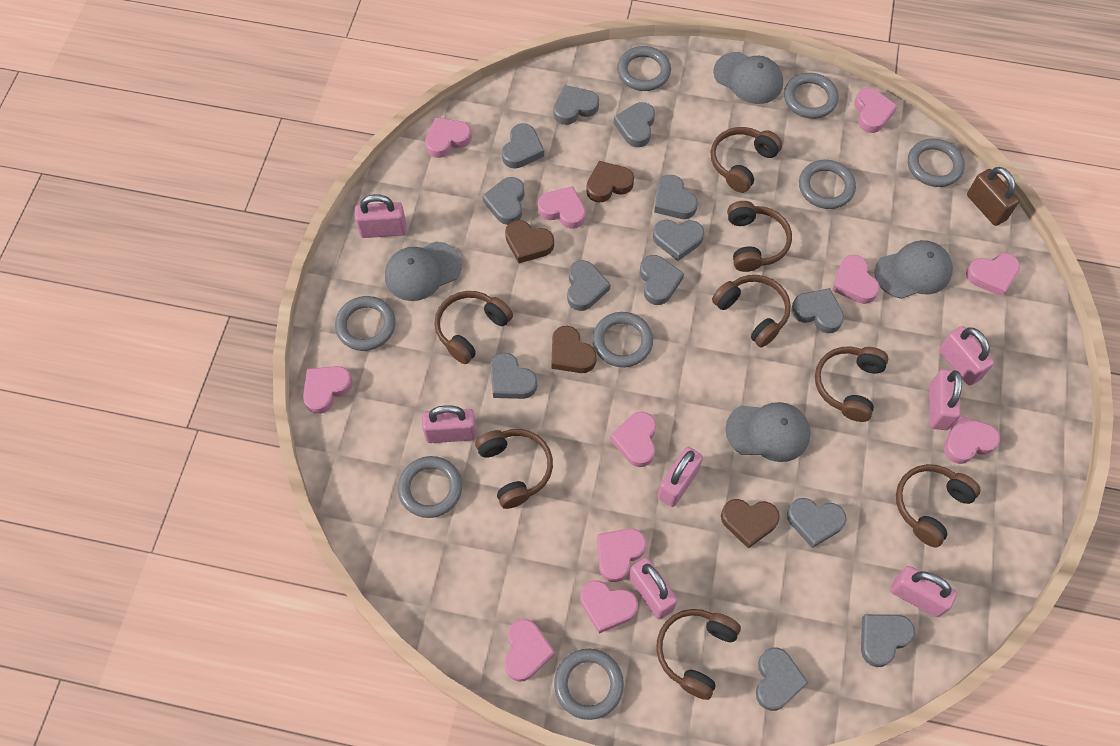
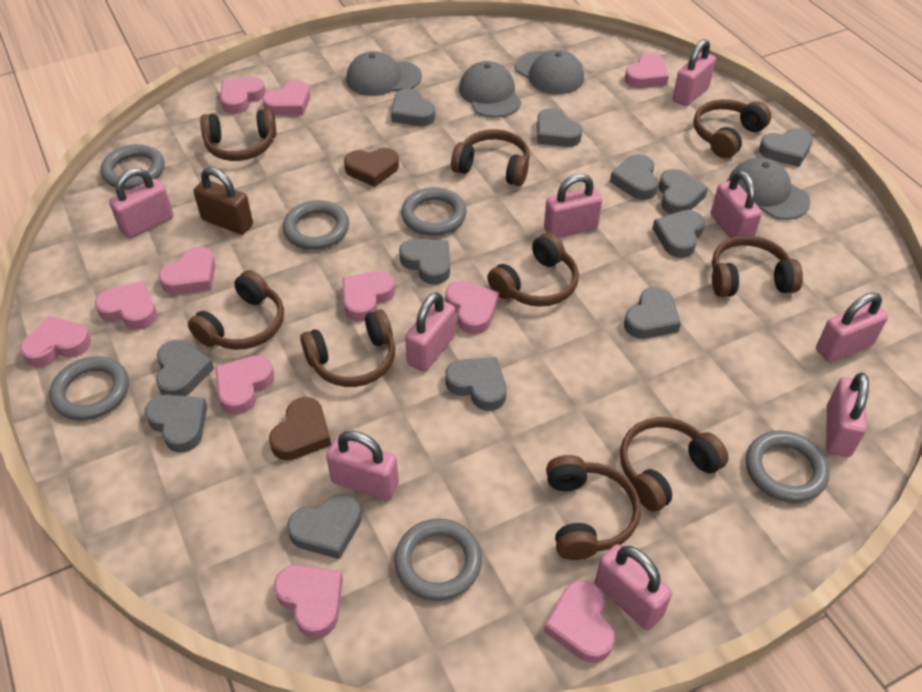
brown headphones: [434,291,513,364] [475,429,553,509] [656,609,741,700] [711,127,782,193] [712,275,791,347] [727,201,792,272] [815,347,889,422] [896,464,981,547] = 8 -> [188,270,284,350] [200,109,276,161] [300,309,395,387] [451,129,530,186] [487,233,579,307] [546,455,641,560] [620,417,729,512] [694,99,771,159] [712,235,803,297] = 9
brown heart: [505,220,554,263] [552,326,597,373] [586,161,634,203] [721,499,780,549] = 4 -> [269,397,331,461] [344,148,399,187] = 2
grey heart: [482,177,525,225] [490,353,537,399] [502,123,544,169] [553,85,599,125] [567,260,610,311] [614,102,655,147] [640,255,684,305] [653,219,704,261] [654,175,698,219] [756,647,808,711] [787,498,846,548] [791,288,844,333] [861,614,915,667] = 13 -> [145,394,207,453] [156,340,214,396] [287,494,362,559] [391,88,435,126] [399,239,450,285] [445,357,506,411] [537,108,582,147] [610,154,658,200] [624,287,681,339] [653,210,705,258] [659,169,708,214] [759,128,813,167] = 12
grey ring: [335,296,395,351] [398,456,462,518] [554,649,624,720] [592,312,653,367] [617,46,671,91] [784,73,839,119] [799,160,856,209] [908,138,965,187] = 8 -> [49,356,129,420] [100,144,165,189] [283,200,349,250] [394,519,482,601] [401,187,467,236] [746,431,830,503] = 6
pink padlock: [355,194,406,238] [422,405,477,443] [629,557,678,620] [658,447,703,507] [890,566,957,617] [929,369,962,430] [939,326,994,385] = 7 -> [109,168,174,238] [326,431,399,500] [405,292,455,372] [544,174,602,238] [595,544,672,630] [673,39,716,106] [711,171,762,238] [816,292,888,362] [826,372,869,457] = 9

